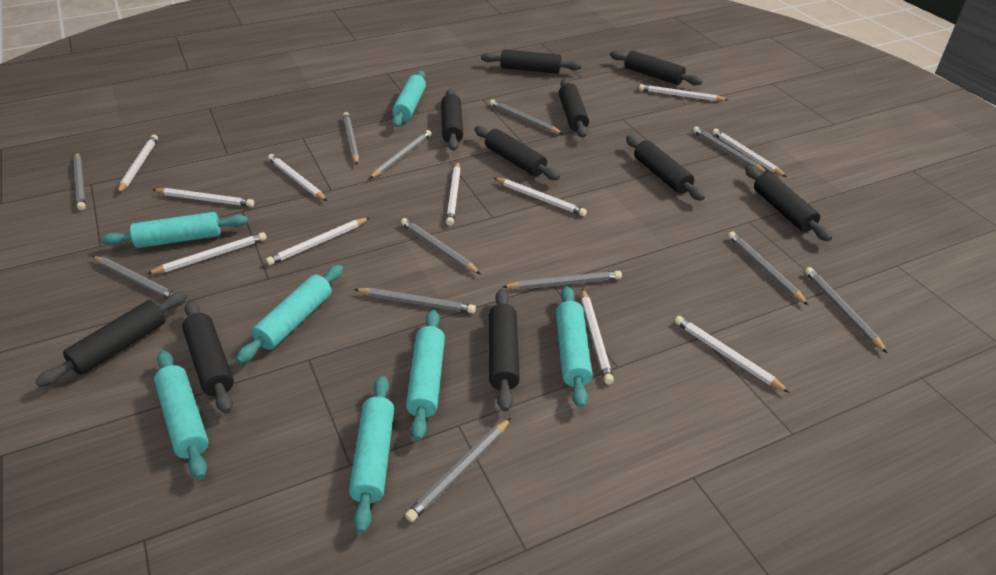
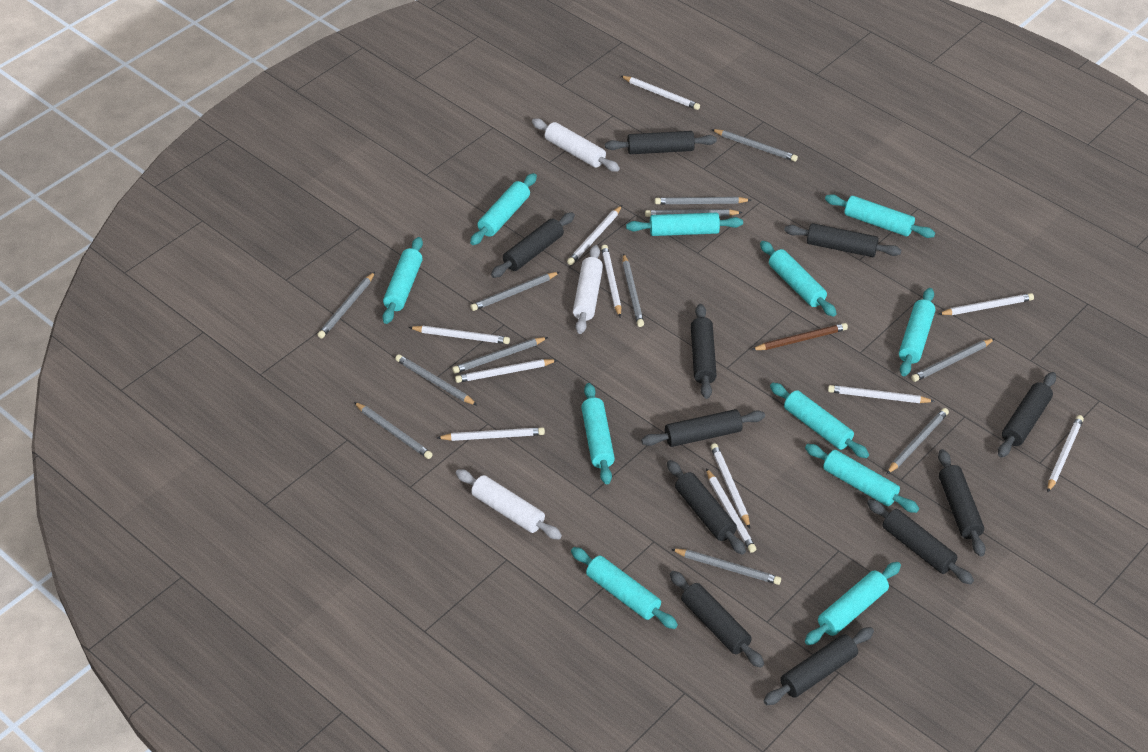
black rolling pin: [35,291,187,387] [182,300,234,414] [441,89,463,151] [474,126,560,180] [481,50,581,74] [489,289,520,412] [559,79,589,138] [610,51,703,85] [626,135,705,201] [745,166,832,241] = 10 -> [491,212,575,278] [605,131,717,154] [641,409,765,447] [667,460,746,555] [670,571,764,668] [691,304,717,399] [764,627,874,705] [784,223,901,257] [867,499,974,584] [938,449,986,557] [998,372,1056,458] = 11
brown pencil: none = 0 -> [751,323,848,350] = 1
turquoise rolling pin: [101,212,248,248] [154,350,209,480] [236,265,343,364] [349,376,394,534] [392,71,426,127] [406,310,445,441] [556,286,593,408] = 7 -> [382,237,423,324] [470,173,537,245] [571,547,678,629] [581,383,615,484] [626,213,743,236] [760,241,837,317] [770,383,869,458] [805,444,919,513] [805,562,901,645] [825,194,935,238] [899,288,935,376] = 11
white rolling pin: none = 0 -> [456,469,562,540] [532,119,620,172] [573,245,603,334] = 3

